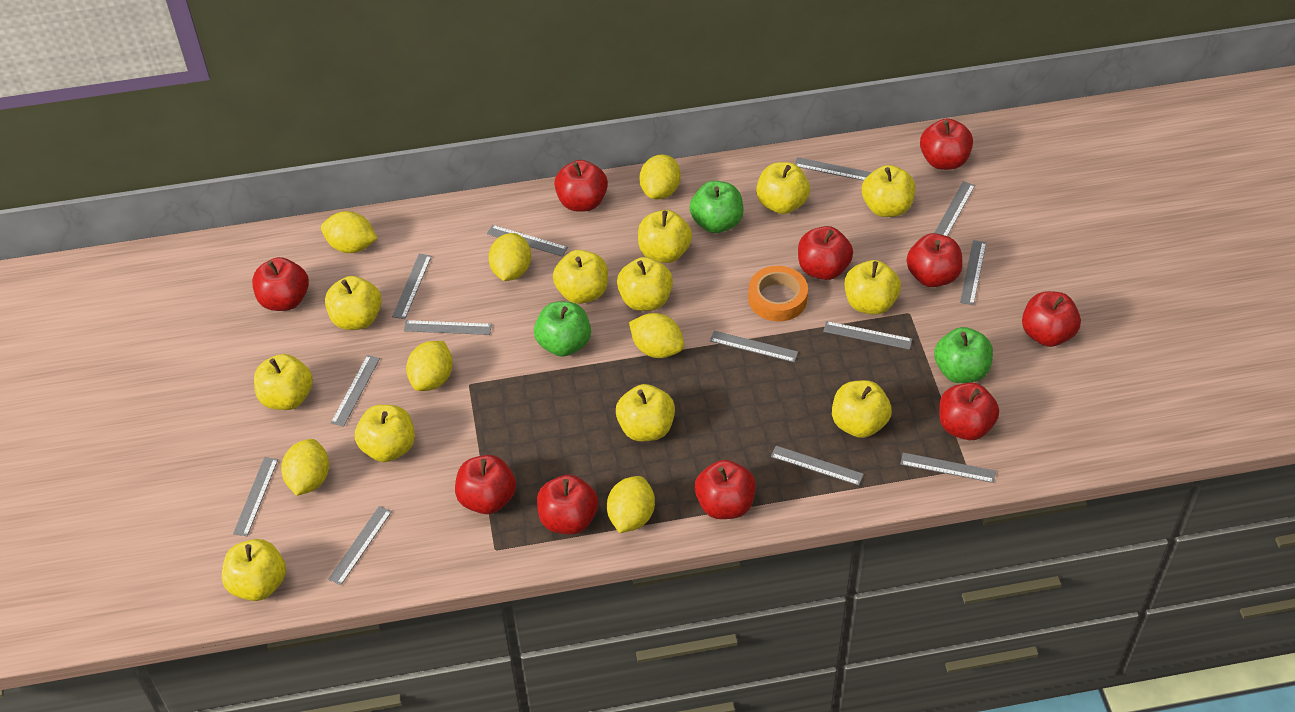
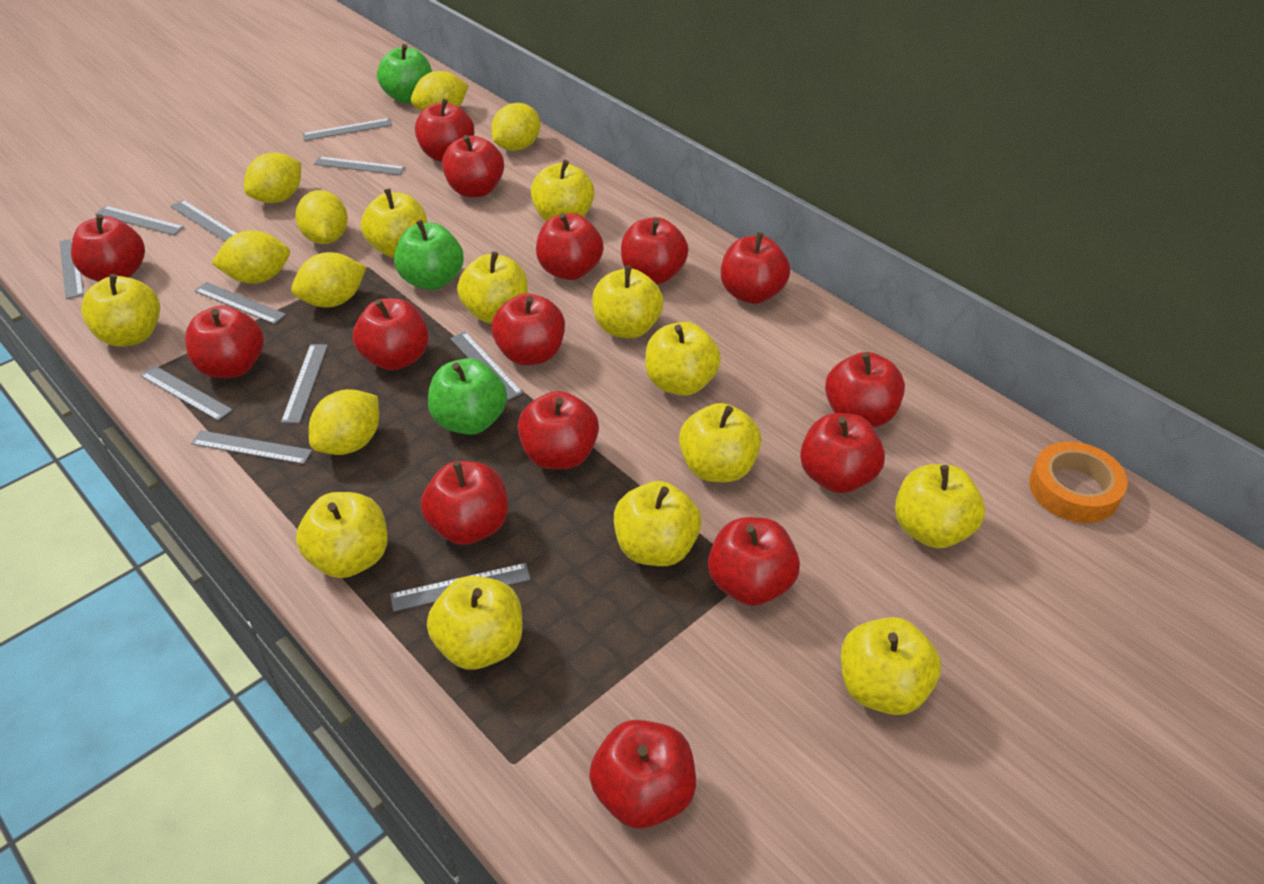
grey ruler: [233,457,278,536] [328,506,392,585] [331,355,380,427] [392,254,432,319] [404,320,492,335] [487,225,568,257] [710,331,798,362] [771,446,864,486] [795,157,872,181] [823,321,912,350] [900,453,996,483] [934,181,975,236] [960,240,986,305] = 13 -> [60,239,84,299] [95,206,184,235] [140,366,233,421] [170,200,237,242] [191,430,312,464] [195,282,286,324] [281,344,328,424] [302,118,392,141] [314,157,405,175] [390,563,531,612] [450,332,523,401] = 11
red apple: [252,257,309,311] [455,455,516,514] [537,475,598,534] [554,160,608,211] [694,460,756,519] [798,226,853,280] [907,233,963,287] [920,119,973,170] [939,383,999,440] [1022,291,1081,347] = 10 -> [71,214,145,282] [185,305,264,378] [353,298,429,371] [415,99,474,162] [421,461,508,545] [442,135,504,197] [491,293,565,365] [517,391,599,469] [536,213,604,280] [589,720,696,828] [621,217,688,284] [708,517,800,606] [721,232,790,304] [800,413,885,493] [825,352,905,428] = 15

